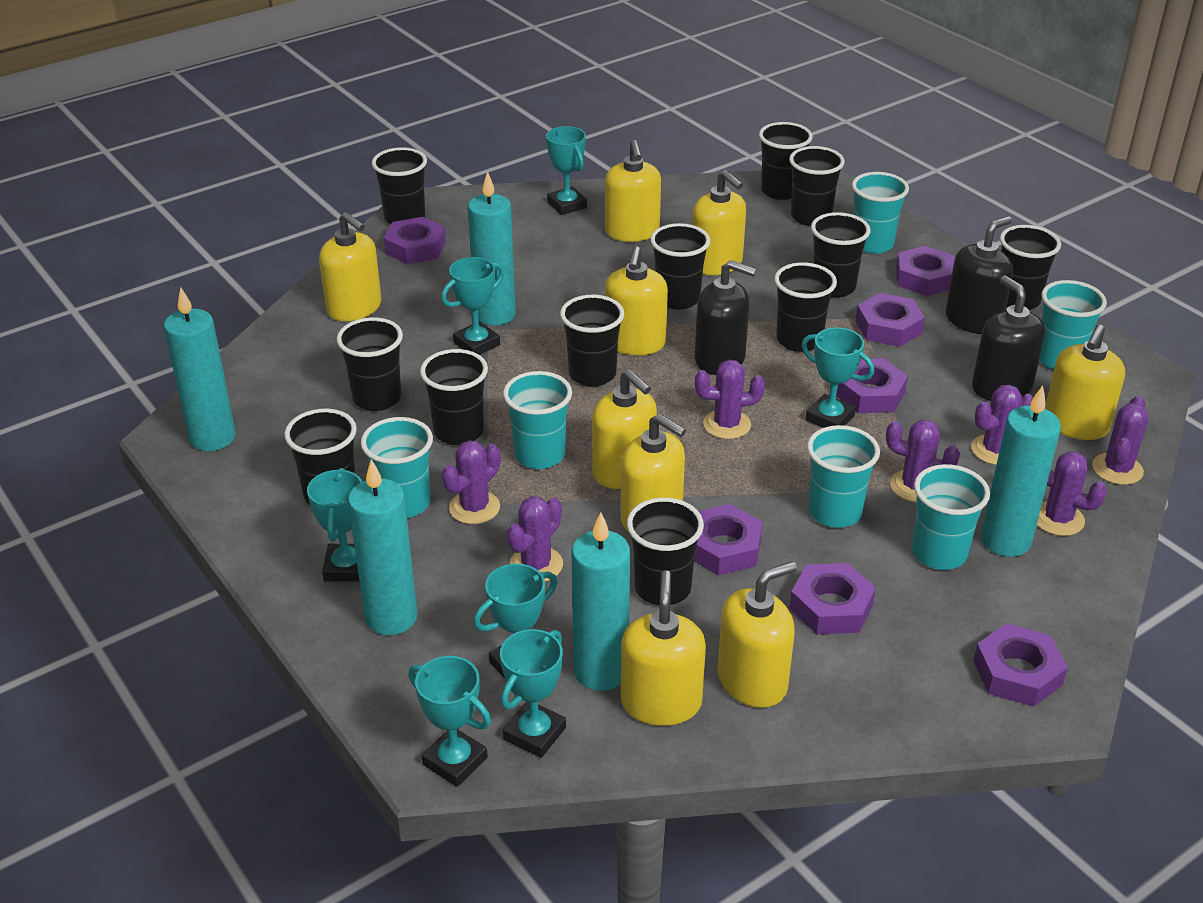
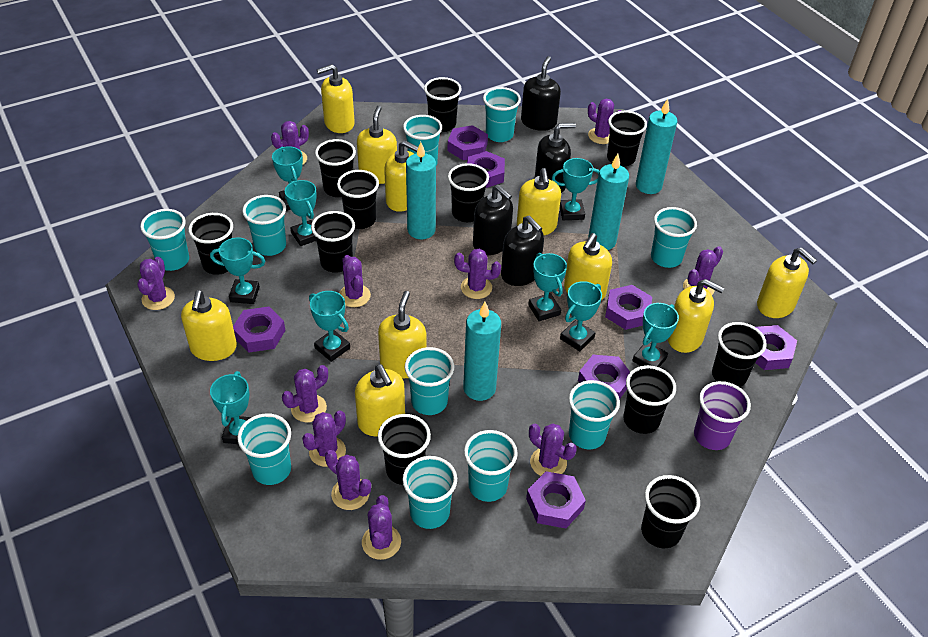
black cup: [284,409,357,505] [337,317,403,411] [372,147,427,224] [420,349,488,445] [560,295,624,387] [627,498,704,605] [650,223,710,310] [759,122,813,200] [774,262,837,352] [789,146,845,226] [811,212,870,298] [1000,225,1061,310] = 12 -> [188,213,233,275] [311,211,355,273] [315,139,356,197] [337,170,379,229] [378,414,431,485] [424,77,462,132] [448,163,489,222] [607,111,647,167] [624,365,676,434] [641,475,700,548] [712,322,767,387] = 11
black soap dispenser: [695,260,756,375] [946,216,1013,334] [972,275,1045,401] = 3 -> [473,185,513,255] [501,215,544,286] [521,56,561,131] [535,123,576,193] = 4
purple cactus: [442,440,500,524] [507,496,563,582] [695,360,765,439] [886,420,960,502] [971,385,1033,465] [1037,451,1107,536] [1092,396,1148,485] = 7 -> [137,257,175,310] [271,121,309,165] [282,365,328,422] [302,410,346,467] [325,450,371,510] [339,255,371,307] [362,495,401,560] [454,249,501,299] [529,424,577,476] [588,99,621,144] [683,246,723,295] = 11
purple cup: none = 0 -> [694,381,751,450] = 1
turquoise candle: [164,287,236,451] [348,459,418,635] [468,171,516,325] [571,512,630,691] [981,385,1061,557] = 5 -> [406,142,436,239] [463,302,501,401] [588,154,629,250] [636,99,678,194] = 4
turquoise cup: [361,417,433,518] [503,371,572,469] [807,425,880,528] [852,172,909,254] [912,464,990,570] [1039,280,1107,369] = 6 -> [140,209,189,271] [237,413,291,485] [242,195,286,256] [402,456,457,529] [403,115,442,165] [405,347,454,415] [464,430,518,502] [483,87,521,142] [569,380,620,449] [651,207,697,268] = 10
turquoise trophy: [307,468,362,582] [408,656,491,787] [441,257,504,355] [474,564,557,678] [500,629,566,758] [546,126,587,215] [801,327,874,428] = 7 -> [210,238,265,304] [210,371,252,444] [272,146,303,211] [285,180,317,246] [309,291,350,362] [528,253,567,321] [552,158,599,220] [560,281,602,351] [632,303,679,367] = 9
yellow soap dispenser: [319,212,381,321] [592,370,657,489] [605,140,661,242] [605,246,668,355] [620,414,686,532] [621,570,706,726] [692,170,746,275] [717,561,797,708] [1045,325,1125,440] = 9 -> [181,290,237,361] [317,64,355,133] [355,364,405,436] [357,106,397,184] [378,291,427,378] [384,140,418,212] [517,168,561,235] [564,233,612,300] [667,279,724,353] [757,248,817,318] = 10

